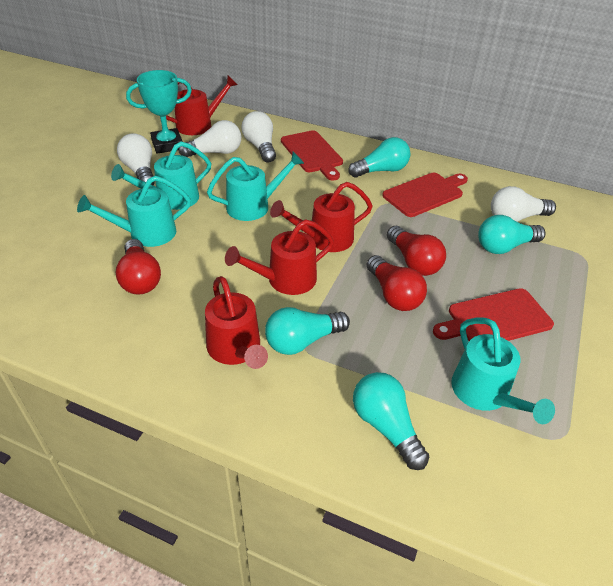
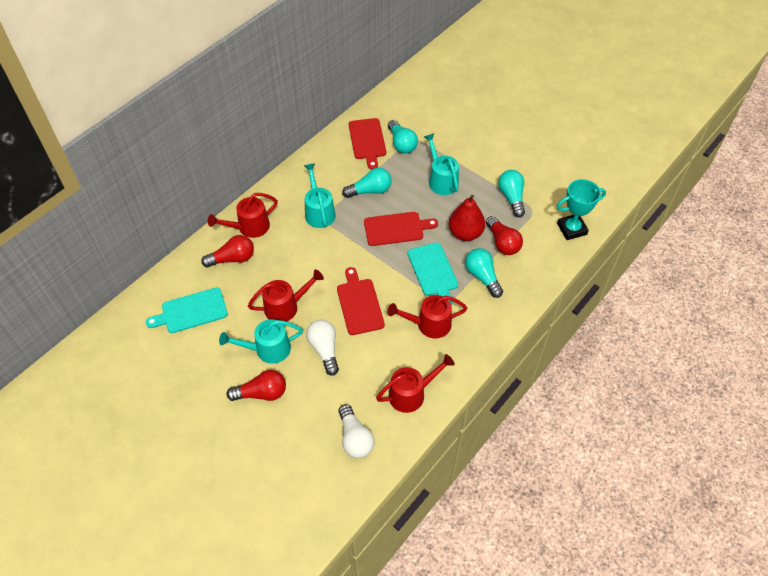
red pear: none = 0 -> [449,195,485,241] = 1
turquoise cutting board: none = 0 -> [146,287,228,333] [407,243,458,306] = 2
turquoise watering can: [77,176,191,247] [111,141,211,210] [207,152,304,221] [451,317,555,424] = 4 -> [219,319,303,364] [304,163,336,228] [424,133,459,195] = 3
white light bulb: [117,133,155,185] [179,120,242,157] [241,111,276,163] [491,186,556,222] = 4 -> [306,320,339,375] [338,404,374,458] = 2

